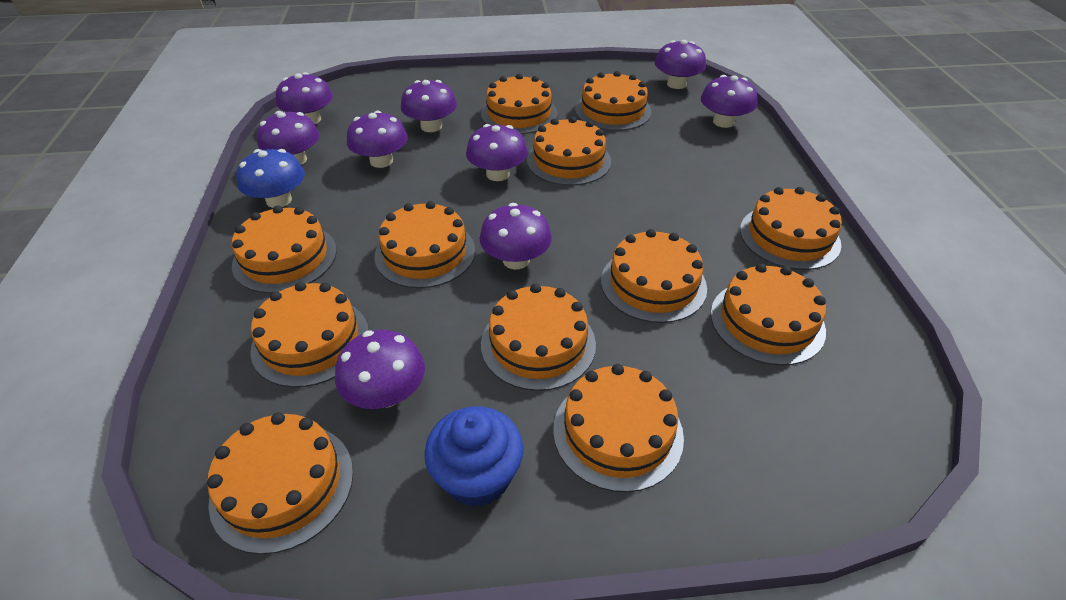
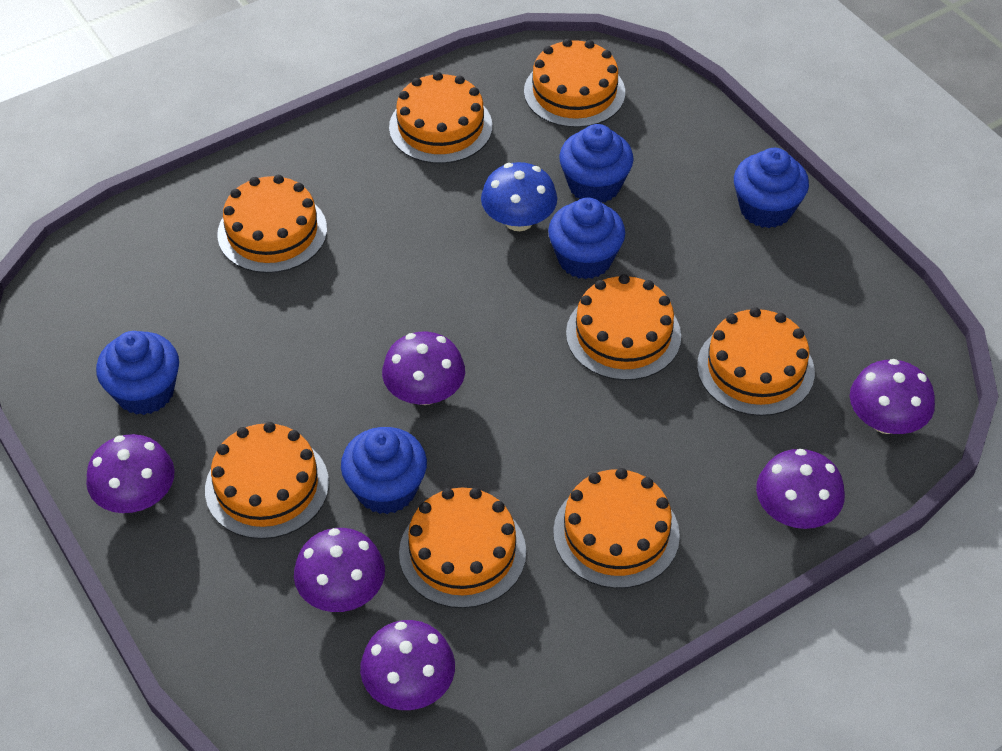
blue cupcake: [424,406,524,507] = 1 -> [96,331,179,415] [341,427,427,514] [548,198,625,279] [559,124,634,203] [734,148,809,228] = 5
orange cake: [207,412,353,554] [232,205,337,293] [250,282,369,387] [374,201,475,288] [481,74,558,134] [481,284,596,391] [527,117,611,186] [553,364,684,492] [575,71,652,131] [601,229,707,323] [711,264,826,366] [740,187,842,270] = 12 -> [205,422,329,539] [217,175,327,273] [389,72,492,164] [399,488,526,608] [524,38,625,128] [553,468,680,589] [566,274,681,380] [697,307,815,416] = 8
purple mushroom: [257,111,320,165] [276,72,333,124] [335,330,425,409] [347,111,408,168] [401,80,457,132] [466,124,528,181] [480,203,552,269] [655,40,706,89] [701,75,757,128] = 9 -> [86,434,175,513] [294,528,385,612] [360,620,455,710] [382,332,465,405] [756,449,845,529] [850,359,935,434] = 6

